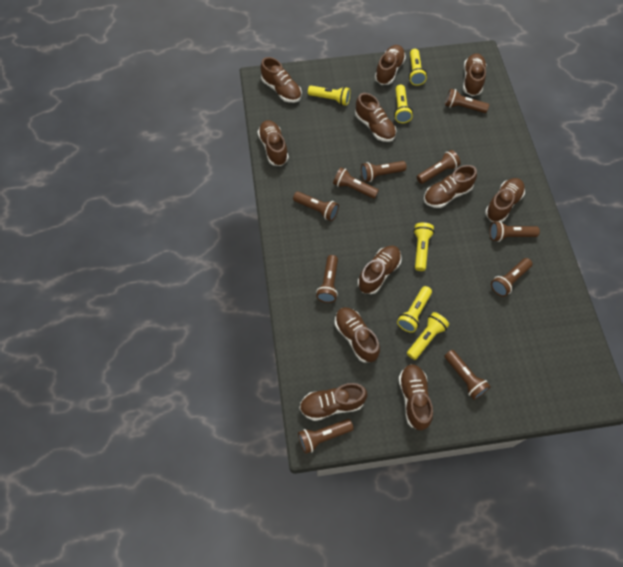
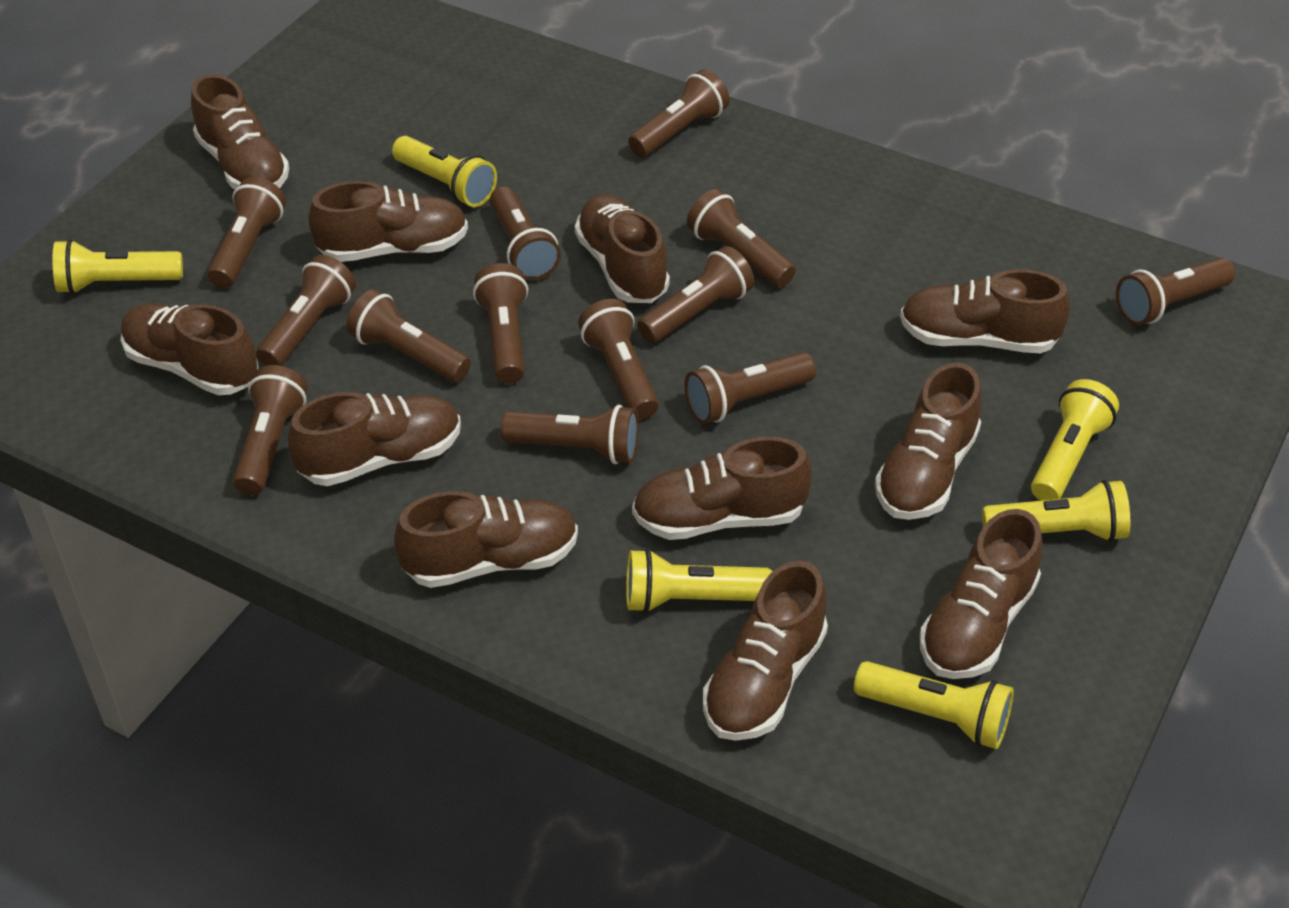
brown flashlight: [293,192,339,221] [298,419,354,454] [316,255,338,303] [333,167,379,199] [361,161,407,182] [417,150,461,184] [445,89,489,113] [445,350,491,400] [490,221,540,242] [491,258,533,297] = 10 -> [207,177,286,288] [233,365,308,495] [256,255,356,366] [347,289,471,382] [473,263,528,384] [490,187,561,280] [501,405,639,464] [578,299,659,419] [628,69,729,157] [637,246,754,343] [685,352,816,424] [687,189,796,287] [1116,258,1235,325] = 13

